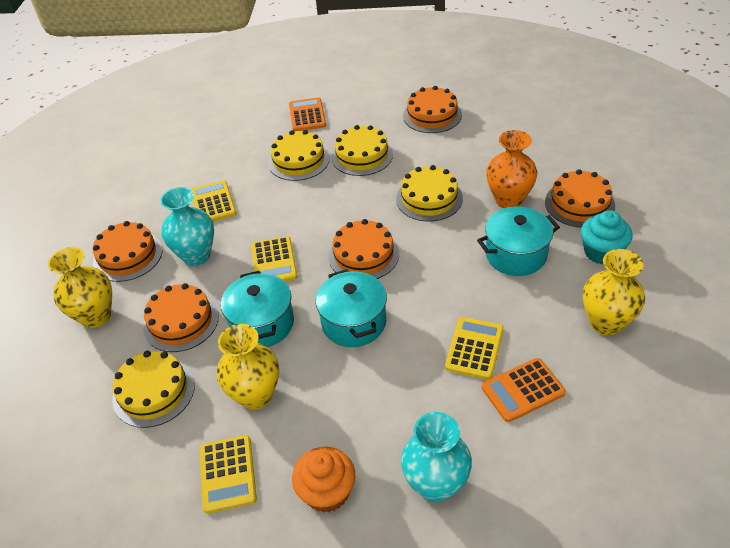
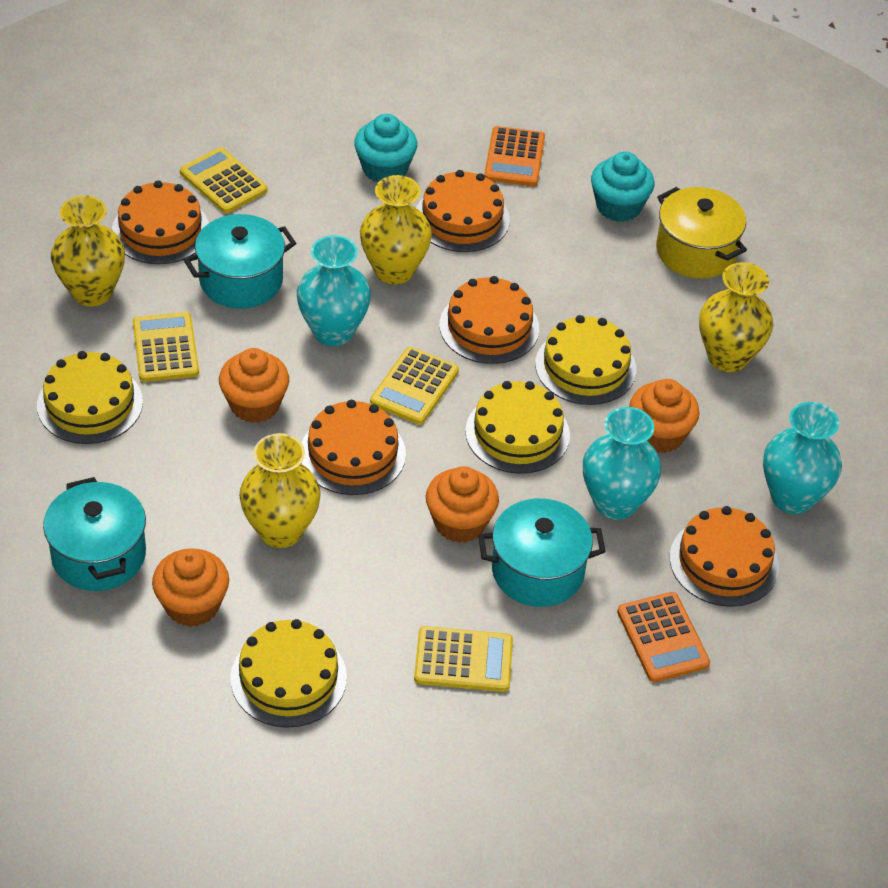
orange cupcake: [292,447,355,513] = 1 -> [152,548,229,627] [219,348,289,423] [426,466,499,543] [629,379,700,453] = 4
orange vase: [486,130,537,208] = 1 -> none = 0
turquoise cupcake: [581,210,632,264] = 1 -> [354,114,417,183] [591,151,654,222] = 2
turquoise vase: [160,187,214,266] [401,412,472,503] = 2 -> [297,235,371,346] [583,407,661,520] [763,402,842,514] = 3
yellow pot: none = 0 -> [656,187,747,279] = 1
yellow vase: [48,247,112,328] [217,324,279,410] [583,249,645,336] = 3 -> [51,195,125,306] [239,433,321,548] [360,175,432,284] [699,262,773,372] = 4

